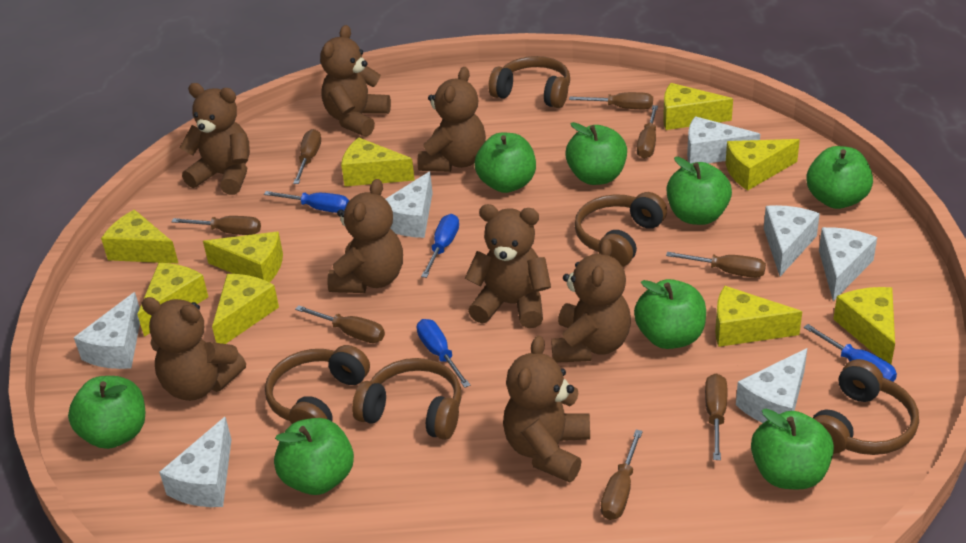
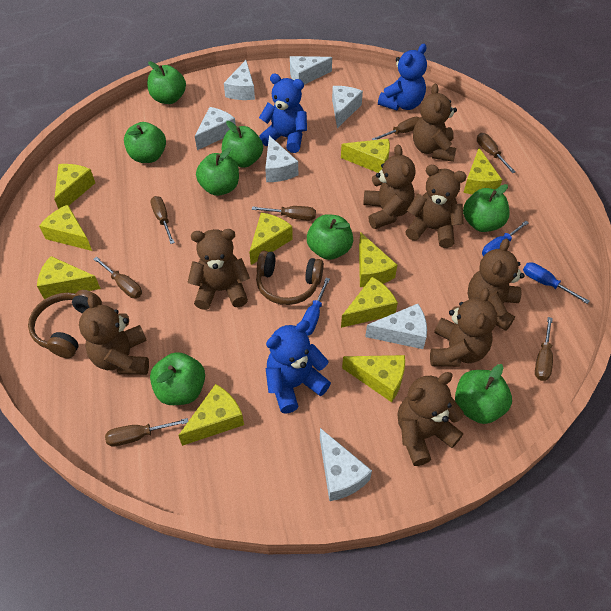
blue screwdriver: [264,191,349,213] [417,319,470,388] [421,214,459,278] [804,324,897,382] = 4 -> [302,278,330,336] [482,221,529,257] [523,262,590,304] = 3
blue teddy bear: none = 0 -> [259,74,307,153] [266,320,331,414] [378,44,427,111] = 3
brown headphones: [265,345,370,424] [352,358,461,440] [489,56,570,108] [574,192,667,267] [813,359,919,455] = 5 -> [28,290,102,358] [256,251,324,305] = 2
brown screwdriver: [172,216,261,235] [293,129,321,184] [295,305,385,343] [569,92,653,109] [601,430,643,520] [637,105,658,159] [666,252,766,278] [705,373,727,460] = 8 -> [93,257,142,298] [105,418,188,447] [150,196,175,244] [252,206,316,220] [372,117,420,140] [477,133,516,173] [535,317,553,381] = 7
yellow cheese: [101,210,179,264] [137,263,208,337] [203,232,283,282] [212,274,279,344] [341,138,415,186] [663,83,733,130] [715,286,802,347] [726,139,800,191] [833,287,895,364] = 9 -> [37,256,101,299] [39,205,92,251] [54,164,95,209] [178,384,244,446] [249,213,293,265] [341,139,390,173] [341,277,398,328] [342,355,405,402] [359,232,397,287] [463,148,502,194] = 10

